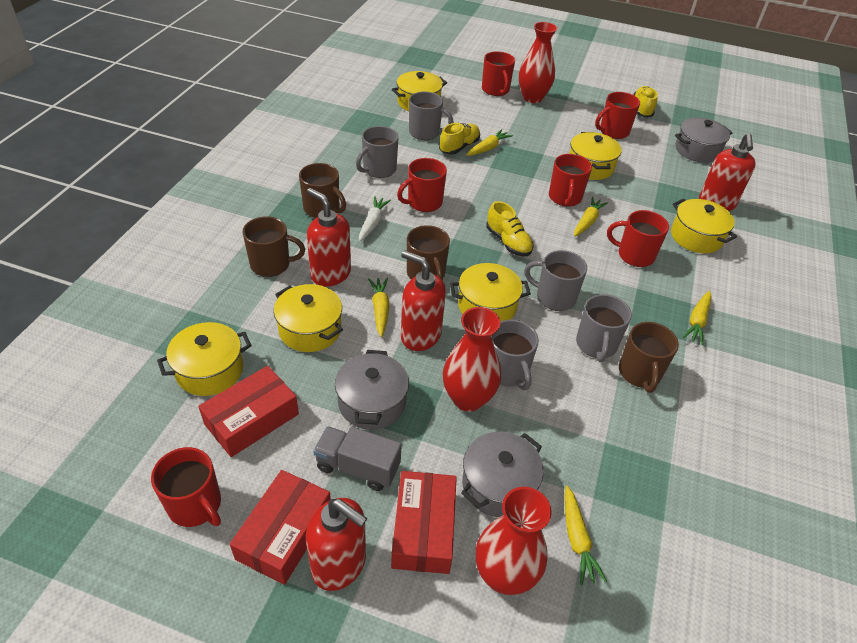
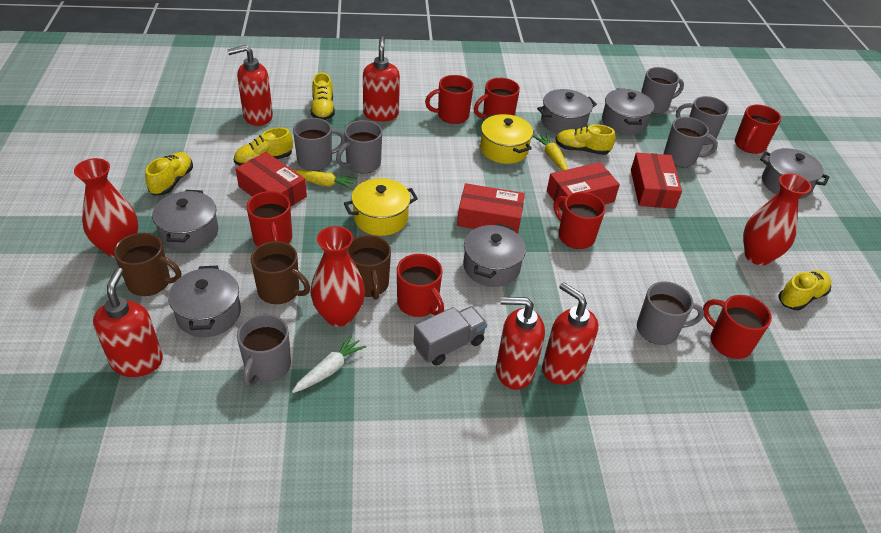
brown mug: [242,216,305,277] [299,163,346,218] [407,225,450,281] [619,322,679,393] = 4 -> [114,233,181,296] [250,241,310,304] [347,235,391,300] = 3
grey mug: [356,126,399,178] [409,91,454,140] [491,320,539,390] [524,250,587,311] [576,294,632,362] = 5 -> [237,314,291,387] [293,118,345,171] [336,120,382,173] [637,281,704,345] [641,67,684,114] [664,117,718,167] [676,96,729,145] = 7
grey pot: [335,350,409,430] [461,432,544,517] [675,117,733,163] = 3 -> [152,190,218,252] [168,266,241,337] [463,224,526,287] [537,89,597,134] [602,89,654,135] [760,148,829,199] = 6
red box: [198,366,299,457] [230,470,331,585] [391,471,457,574] = 3 -> [235,152,307,207] [457,183,525,234] [547,162,620,212] [631,153,682,209] = 4
red mug: [151,447,221,527] [397,158,447,212] [482,51,515,96] [549,154,592,207] [595,92,640,139] [607,210,669,267] = 6 -> [247,191,292,246] [397,254,444,317] [425,75,474,124] [474,78,520,118] [554,192,606,249] [703,295,772,359] [735,105,781,154] = 7
red soap dispenser: [306,498,367,591] [307,188,351,287] [401,250,446,351] [699,133,756,211] = 4 -> [93,268,163,377] [227,45,273,126] [363,36,400,122] [496,297,545,390] [542,282,598,385] = 5
yellow carrot: [368,278,390,337] [466,129,513,156] [565,485,607,585] [574,197,608,237] [683,291,712,345] = 5 -> [294,170,357,189] [533,133,568,171] = 2
yellow pot: [157,322,252,396] [274,284,343,352] [392,71,447,111] [450,263,531,322] [569,132,622,180] [671,199,737,253] = 6 -> [344,178,418,236] [480,114,533,164] = 2
yellow shoe: [439,123,480,155] [486,201,534,256] [633,86,658,117] = 3 -> [145,152,193,195] [234,127,293,166] [311,72,335,120] [555,124,616,155] [778,270,831,311] = 5

